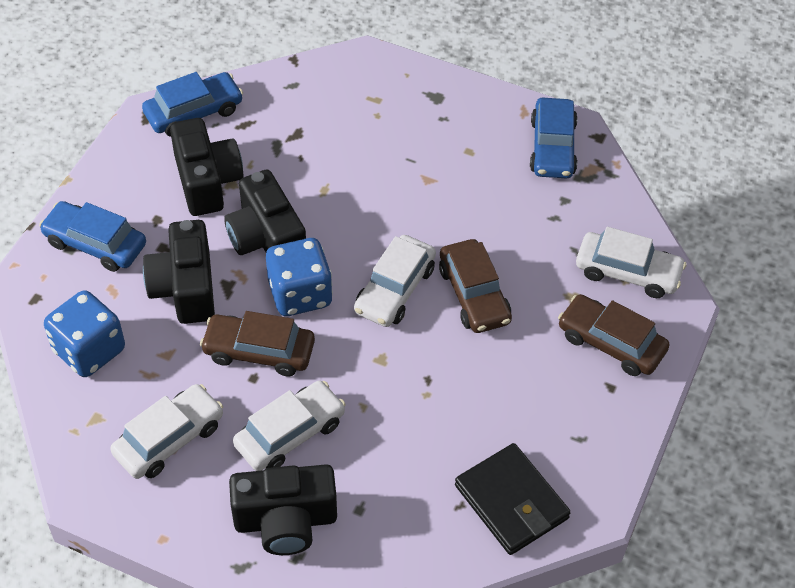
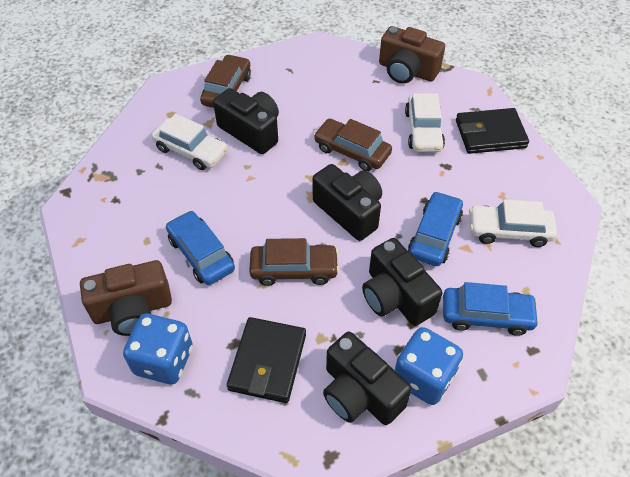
black wallet: [455,443,571,555] = 1 -> [227,317,306,403] [456,108,529,154] = 2
brown camera: none = 0 -> [80,260,172,336] [379,26,445,84] = 2
white car: [110,384,223,479] [233,381,346,471] [354,235,436,327] [576,227,686,298] = 4 -> [151,114,228,170] [405,93,445,152] [469,199,557,247] = 3

